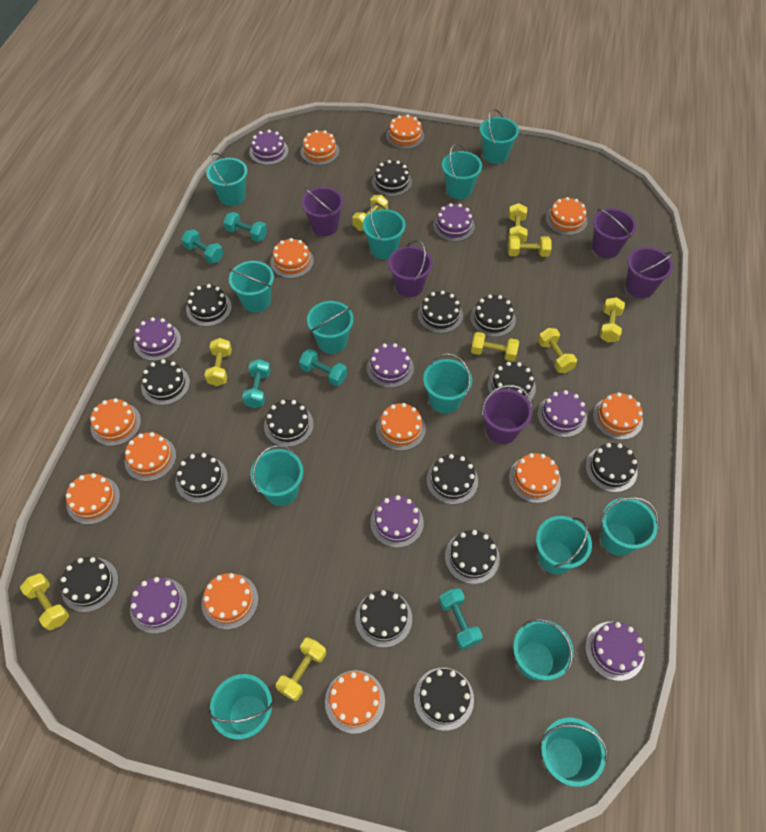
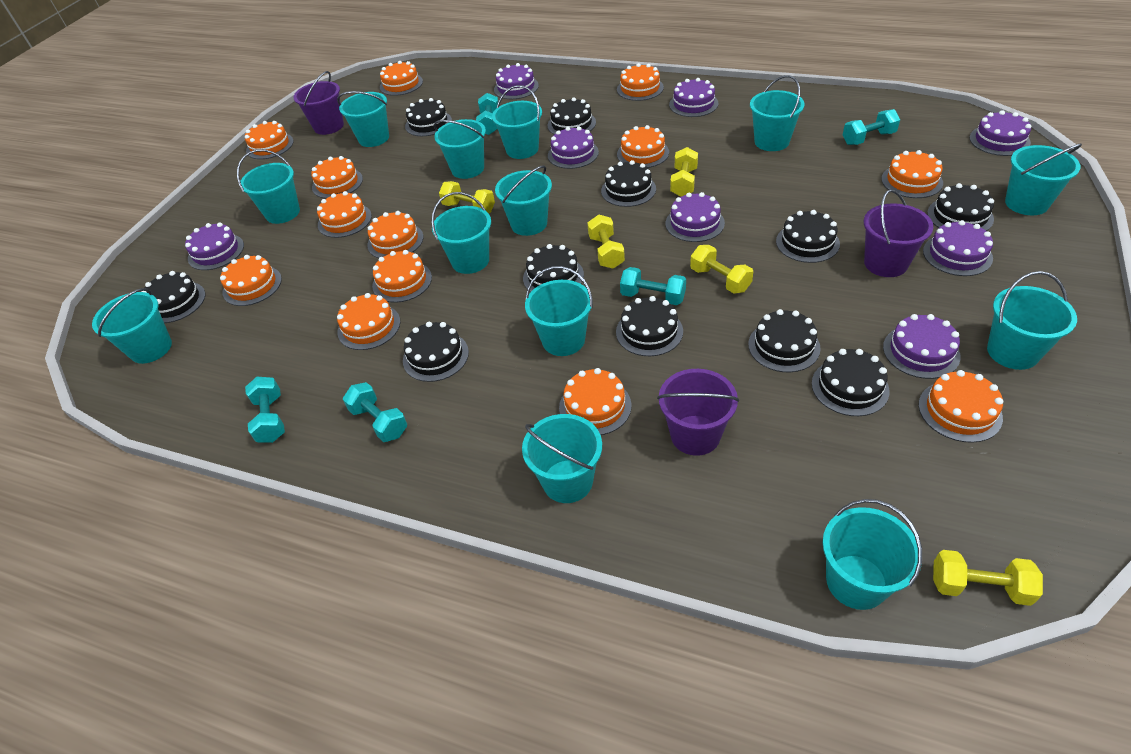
black cake: [61,557,118,612] [141,359,190,405] [176,453,228,503] [186,284,232,326] [264,400,314,447] [355,590,412,648] [372,160,412,197] [414,668,474,731] [418,291,463,333] [427,454,478,504] [445,530,500,584] [470,295,516,337] [488,362,536,402] [585,443,638,492] = 14 -> [142,271,205,323] [403,322,469,382] [405,98,452,136] [523,244,584,292] [547,97,596,134] [601,160,656,207] [616,296,683,356] [748,309,821,372] [776,210,840,263] [812,349,890,416] [927,183,994,231] = 11
orange cake: [66,473,120,525] [90,398,141,446] [125,432,176,481] [201,573,258,629] [270,238,314,278] [300,130,340,165] [325,670,385,734] [376,403,426,451] [386,114,424,149] [509,453,561,503] [546,197,588,235] [593,392,643,440] = 12 -> [220,255,282,306] [245,121,294,159] [311,156,363,199] [317,191,372,238] [337,293,400,350] [367,211,423,258] [372,250,432,303] [380,61,423,96] [559,368,631,435] [617,63,664,101] [617,125,669,168] [882,150,943,198] [918,370,1003,443] = 13
purple bucket: [302,187,344,236] [388,240,433,297] [482,385,532,444] [592,208,636,258] [626,247,673,298] = 5 -> [293,71,344,135] [657,369,739,456] [864,189,933,277] = 3
yellow dumbbell: [20,573,69,630] [205,338,232,386] [276,637,326,701] [352,195,388,231] [471,332,519,362] [507,236,552,257] [508,203,528,243] [538,328,577,373] [599,297,625,342] = 9 -> [439,181,495,213] [587,215,625,269] [670,147,698,197] [690,245,753,294] [933,550,1043,606] = 5

